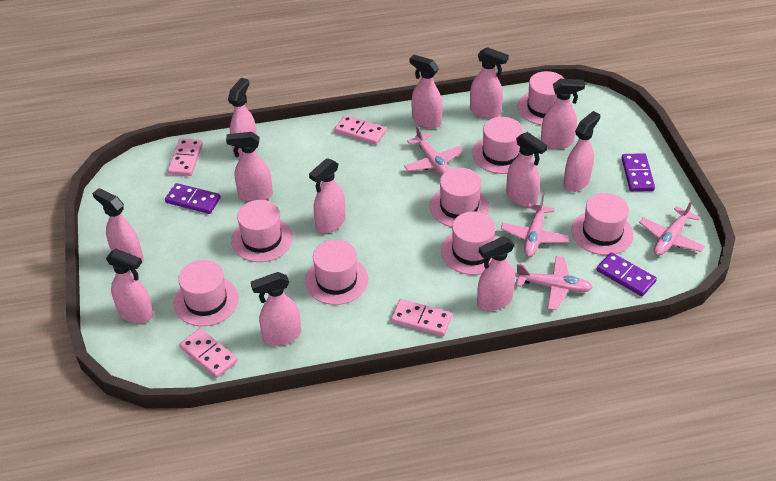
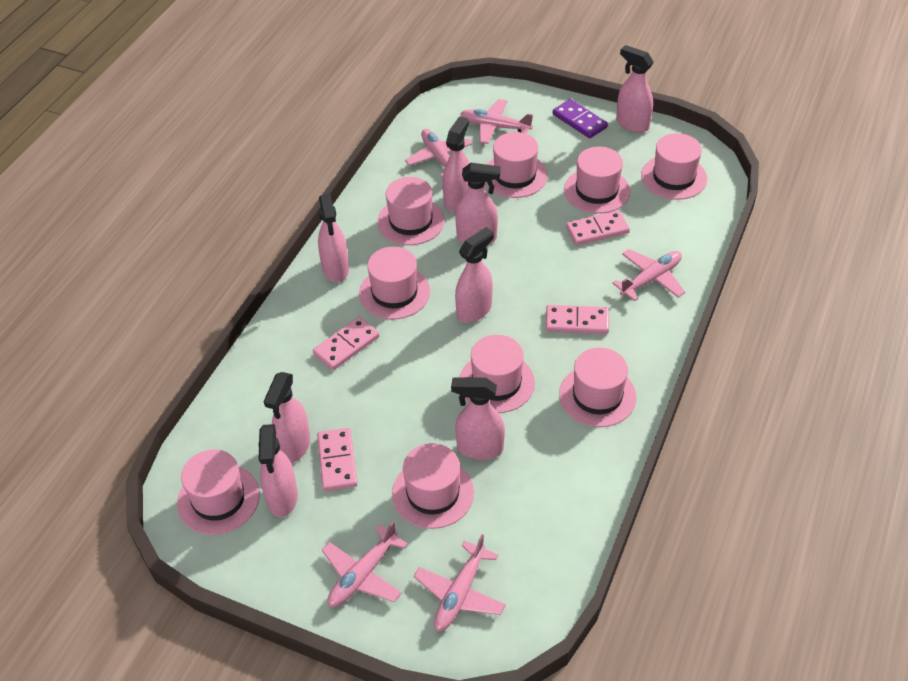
pink hat: [174,260,239,326] [231,200,293,262] [305,240,368,305] [429,168,489,227] [441,212,497,275] [472,117,523,174] [518,71,565,125] [572,193,634,255] = 8 -> [177,449,260,535] [359,247,430,320] [377,177,445,245] [392,443,474,529] [460,335,535,413] [485,132,548,198] [559,348,637,427] [564,147,630,214] [641,133,707,200] = 9
pink plane: [404,125,463,176] [501,194,569,257] [515,256,593,310] [639,200,705,256] = 4 -> [322,521,408,607] [405,129,472,178] [414,534,506,632] [461,99,533,144] [612,249,685,301] = 5
pink spray bottle: [92,188,143,262] [106,249,154,323] [226,132,273,202] [228,78,257,158] [251,272,301,346] [309,158,345,233] [409,54,443,129] [470,47,509,119] [477,236,515,311] [506,132,548,207] [541,79,585,149] [564,111,600,192] = 12 -> [258,424,298,517] [264,372,310,463] [318,194,349,282] [443,116,470,212] [451,377,505,460] [455,163,500,244] [455,227,494,323] [616,45,653,133] = 8
purple domino: [165,183,221,214] [597,252,657,296] [622,153,655,191] = 3 -> [553,99,608,138] = 1

